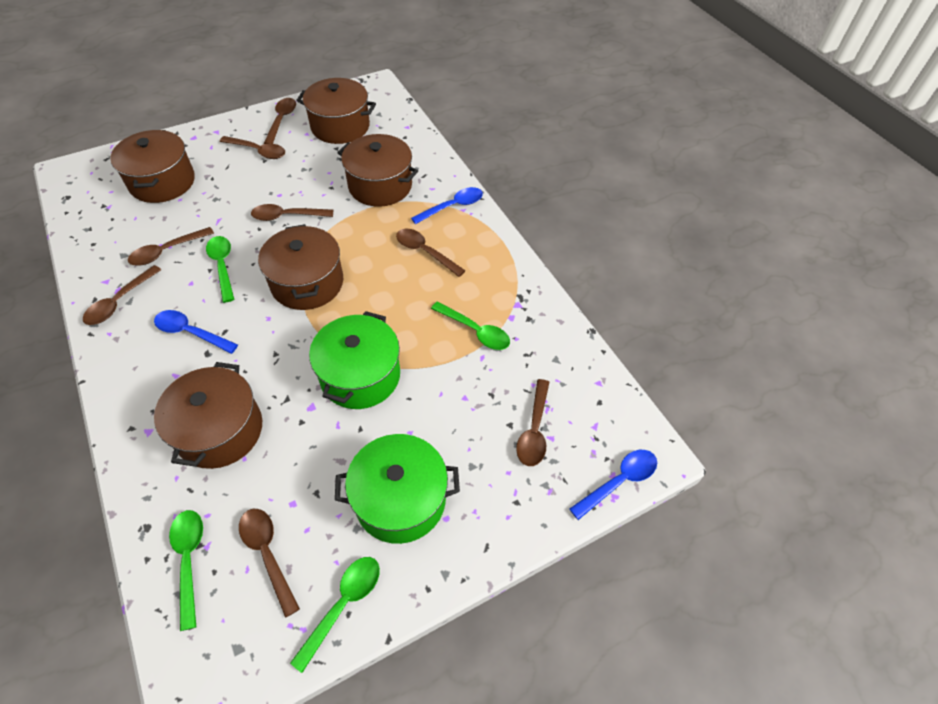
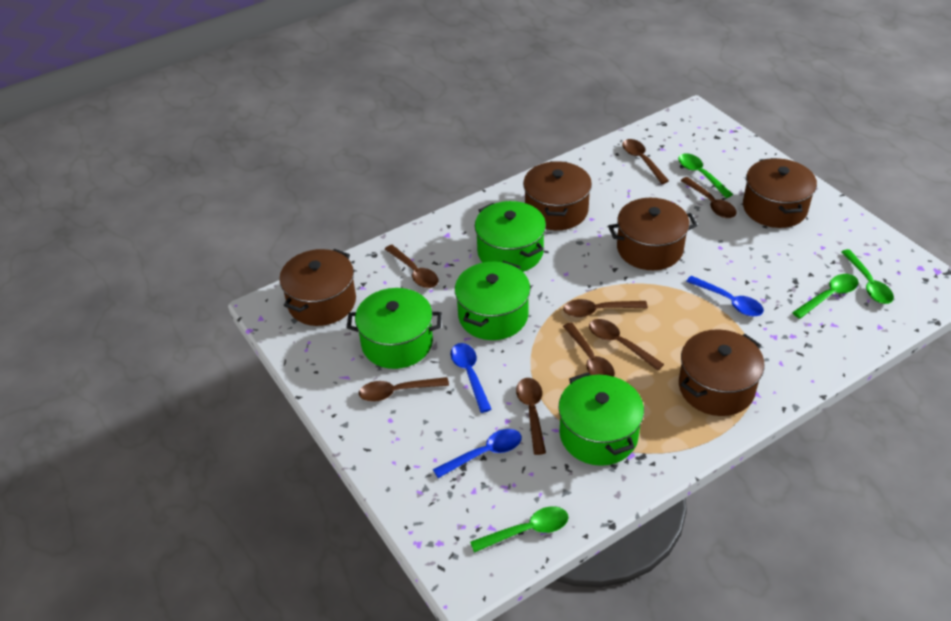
green pot: [309,311,400,409] [335,434,460,544] = 2 -> [346,288,442,369] [455,261,531,340] [475,201,546,272] [558,372,644,466] = 4

